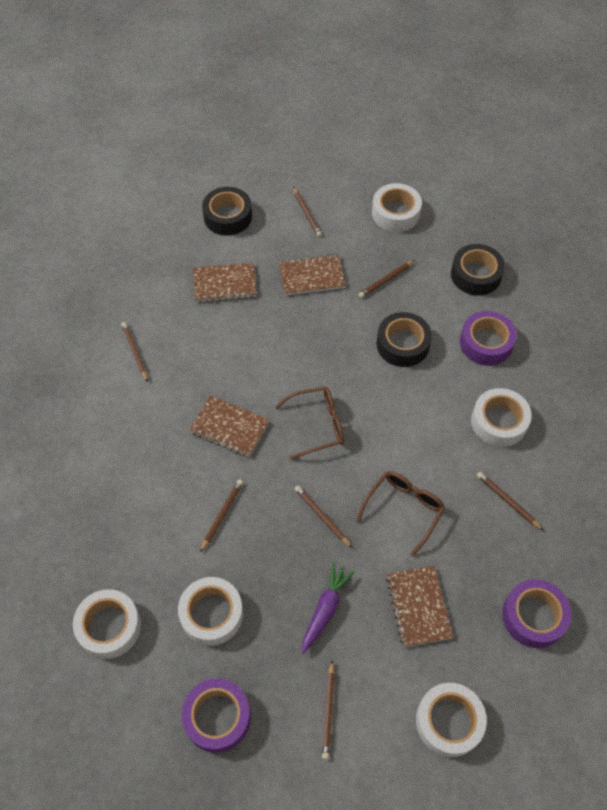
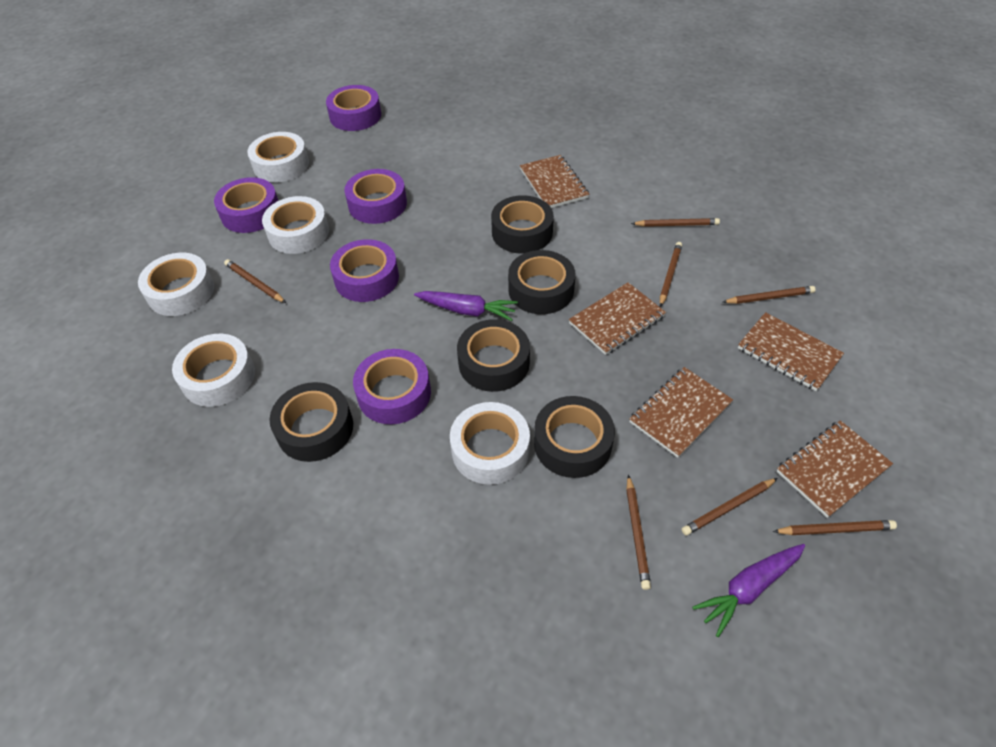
black tape: [202,187,252,236] [377,312,432,367] [451,244,505,296] = 3 -> [269,382,353,462] [457,319,530,392] [491,195,554,254] [508,250,576,314] [534,396,615,478] = 5
brown glasses: [275,386,344,460] [356,471,445,557] = 2 -> none = 0
brown notebook: [189,395,269,457] [193,262,257,303] [279,254,346,295] [386,566,453,647] = 4 -> [520,155,589,208] [569,282,666,355] [629,367,733,458] [738,312,844,391] [776,420,893,518] = 5
purple carrot: [302,562,355,654] = 1 -> [414,291,518,321] [692,544,805,637] = 2
purple tape: [182,678,251,753] [460,311,517,366] [502,579,572,648] = 3 -> [214,177,278,233] [326,85,381,131] [330,239,399,302] [344,169,407,224] [353,349,431,424] = 5

